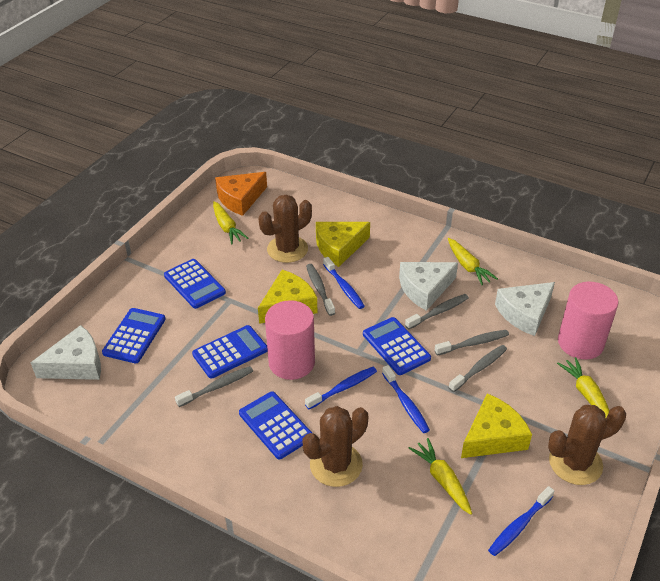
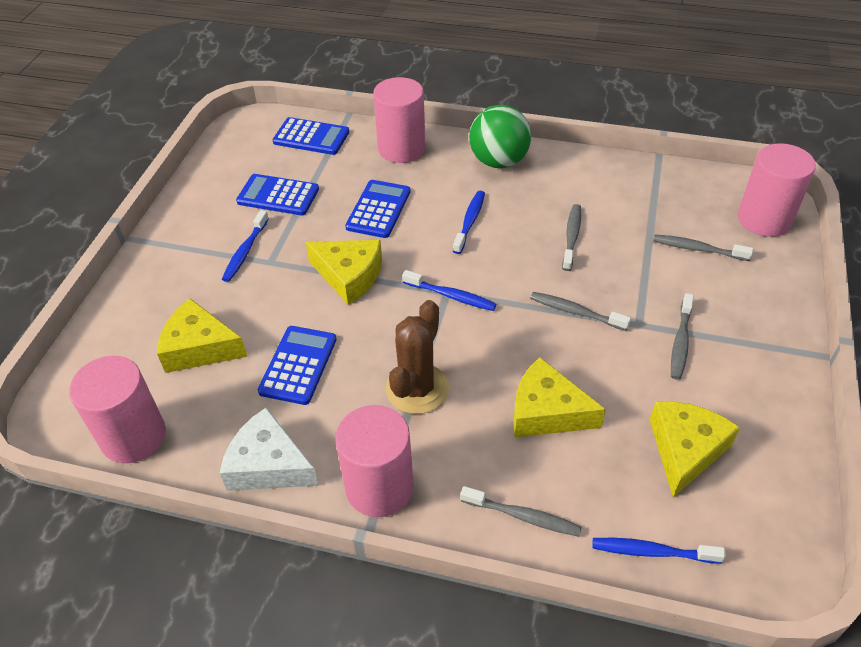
blue calculator: [102,308,166,363] [164,259,226,309] [192,325,268,378] [239,391,312,459] [363,317,431,375] = 5 -> [236,174,319,215] [258,326,337,405] [272,117,349,155] [345,180,411,238] = 4
brown cactus: [259,194,312,263] [302,406,368,487] [548,405,626,485] = 3 -> [386,300,449,414] = 1
green ball: none = 0 -> [469,105,531,168] = 1
orange cheese: [215,172,267,216] = 1 -> none = 0
pink cylinder: [265,300,315,380] [558,282,618,360] = 2 -> [69,356,166,463] [335,405,414,517] [373,77,426,163] [738,143,816,237] = 4
white cheese: [31,325,101,380] [399,262,458,311] [495,282,555,336] = 3 -> [220,407,319,491] = 1
yellow carrot: [213,201,249,244] [409,438,472,515] [448,238,498,286] [557,357,609,418] = 4 -> none = 0
yellow cheese: [258,270,317,324] [316,222,370,267] [461,393,532,458] = 3 -> [157,298,247,373] [305,240,382,305] [513,357,606,437] [650,401,740,497] = 4

